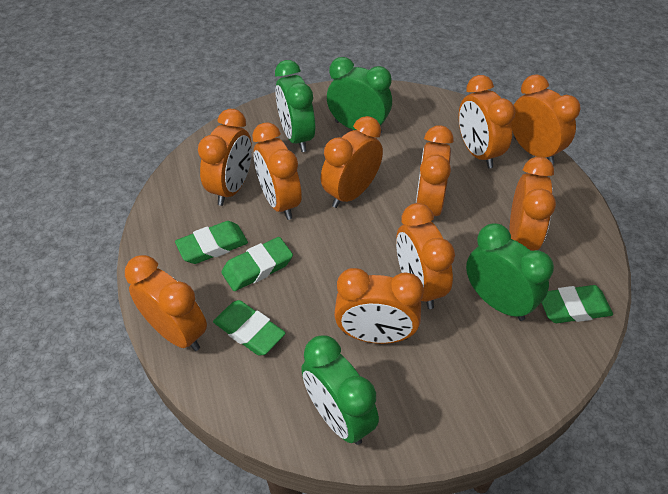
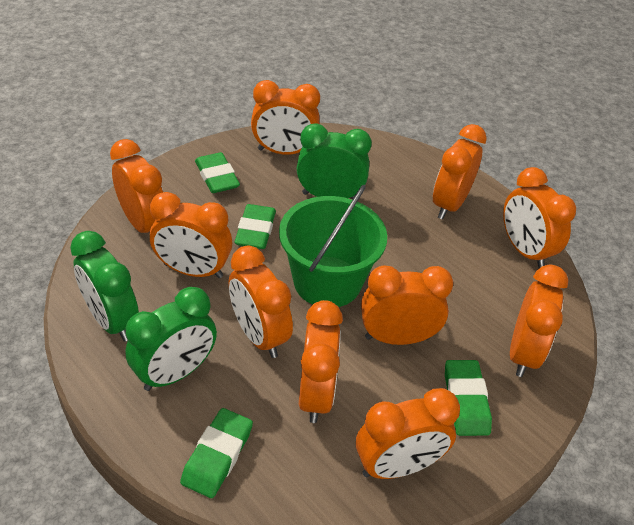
green bucket: none = 0 -> [279,185,387,307] = 1
green clock: [275,60,315,152] [301,335,379,445] [327,57,392,133] [466,224,554,321] = 4 -> [70,231,139,342] [125,287,217,391] [297,123,372,200] = 3

